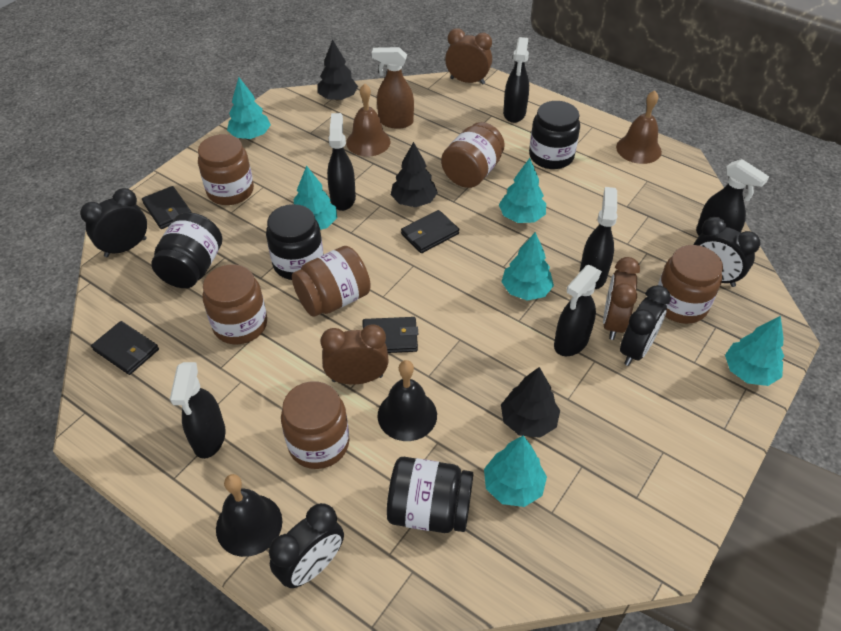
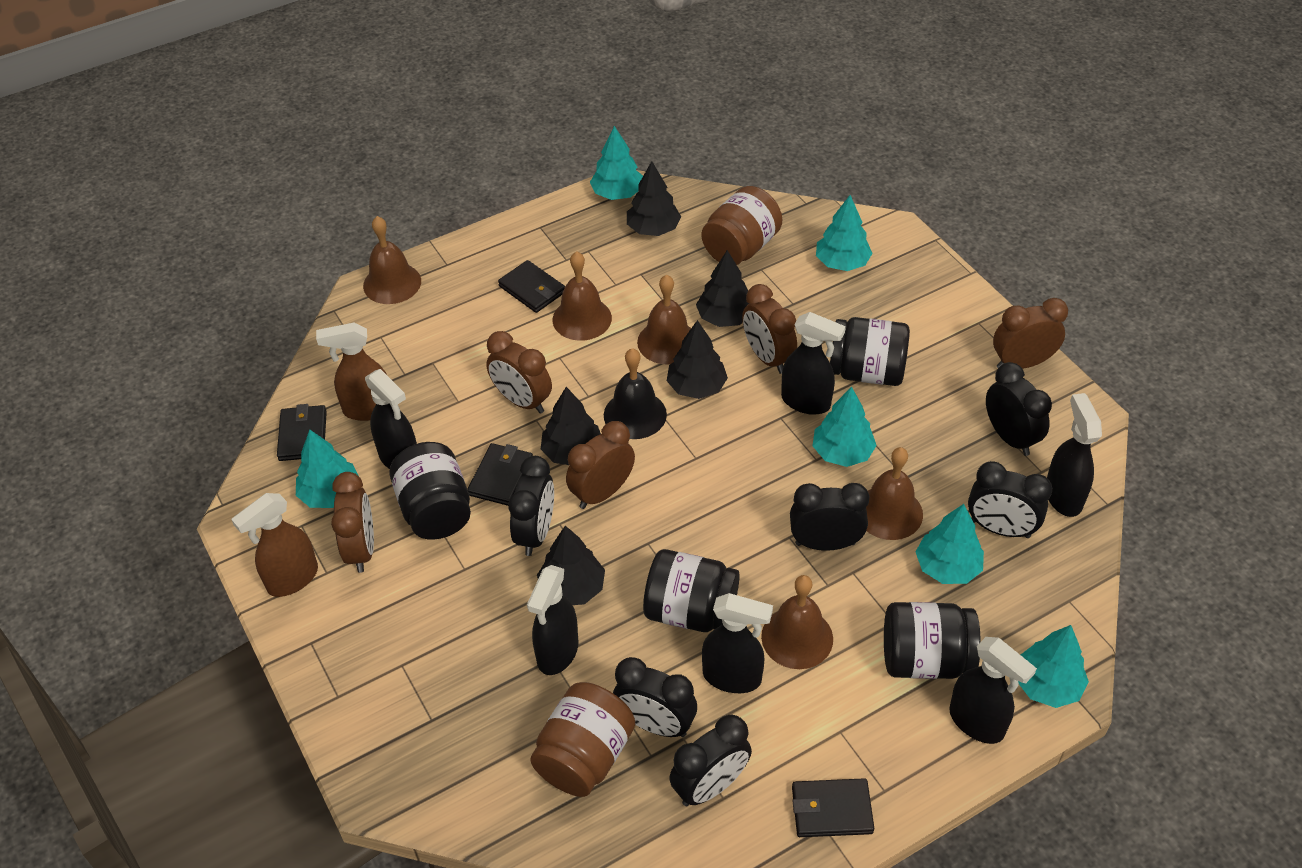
black bell: [216,474,282,557] [377,360,437,441] = 2 -> [604,348,667,439] = 1
black clock: [80,188,147,257] [269,503,344,588] [620,285,671,366] [693,217,760,287] = 4 -> [508,456,554,556] [613,657,697,737] [669,715,752,806] [790,483,869,551] [968,461,1052,538] [986,362,1052,456] = 6
black tree: [317,40,358,101] [391,142,438,207] [501,367,560,438] = 3 -> [537,526,605,605] [541,387,601,465] [627,161,681,236] [667,320,728,399] [696,250,750,327] = 5
brown bell: [346,83,390,156] [616,90,662,164] = 2 -> [363,216,421,304] [552,251,612,341] [637,275,691,364] [761,575,833,669] [866,447,923,540] = 5
brown clock: [320,325,389,385] [445,28,492,85] [603,257,640,340] = 3 -> [331,472,374,573] [486,331,552,414] [566,421,635,509] [742,284,797,374] [993,298,1068,369] = 5
brown jar: [198,134,254,205] [203,264,267,344] [281,381,350,469] [292,246,371,317] [441,122,505,188] [658,245,723,324] = 6 -> [530,682,635,797] [702,186,782,265] = 2
brown spray bottle: [372,47,414,129] = 1 -> [231,493,318,597] [316,323,387,421] = 2

